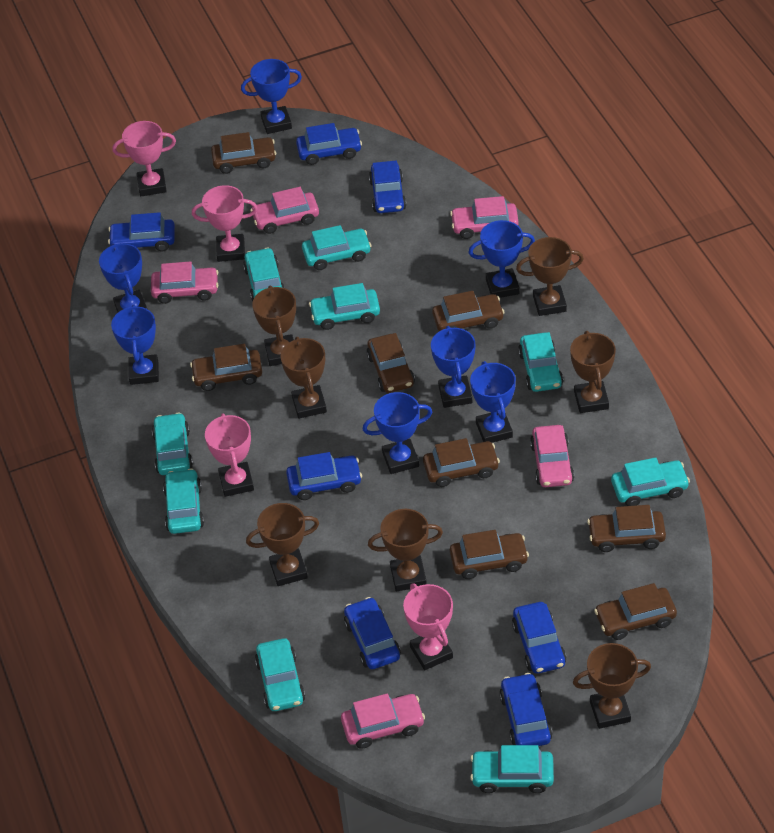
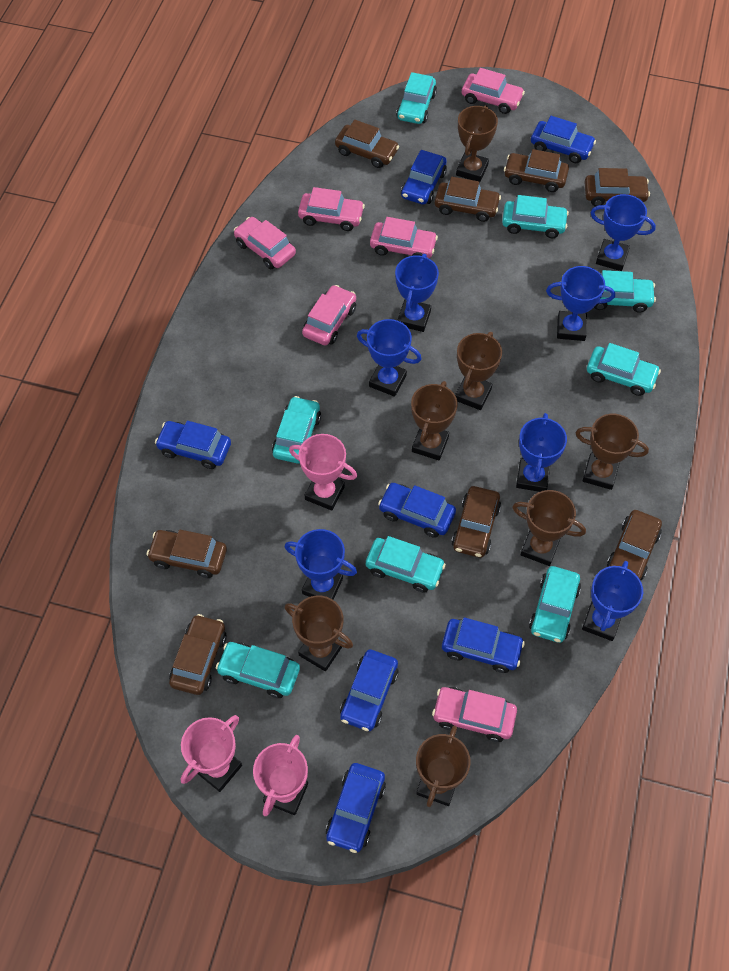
pink car: [151,261,218,304] [250,187,319,234] [341,693,425,749] [450,196,519,239] [530,425,574,487] = 5 -> [234,217,296,269] [298,187,365,231] [302,285,356,346] [370,217,438,258] [432,687,517,742] [462,68,525,114] = 6
pink trophy: [112,121,176,196] [192,185,258,262] [205,413,254,497] [403,583,453,670] = 4 -> [181,715,242,792] [253,735,308,816] [289,434,357,511] = 3
turquoise car: [152,413,193,475] [163,469,204,534] [243,248,285,301] [255,638,305,711] [302,225,371,270] [309,283,380,330] [470,745,554,793] [518,332,563,392] [611,457,690,506] = 9 -> [216,642,300,698] [272,396,321,464] [366,536,446,593] [396,72,437,124] [502,195,569,238] [529,566,581,643] [587,343,661,396] [594,270,656,313] = 8

